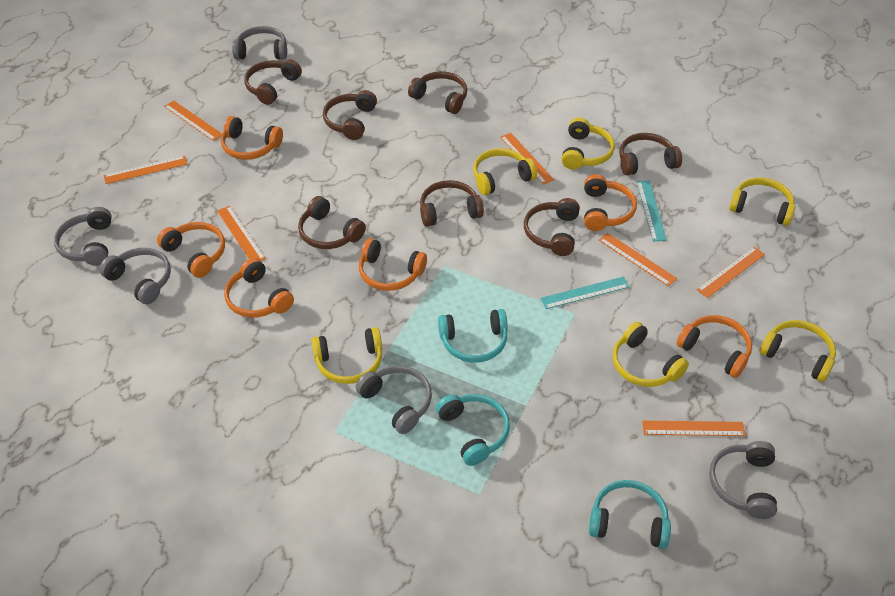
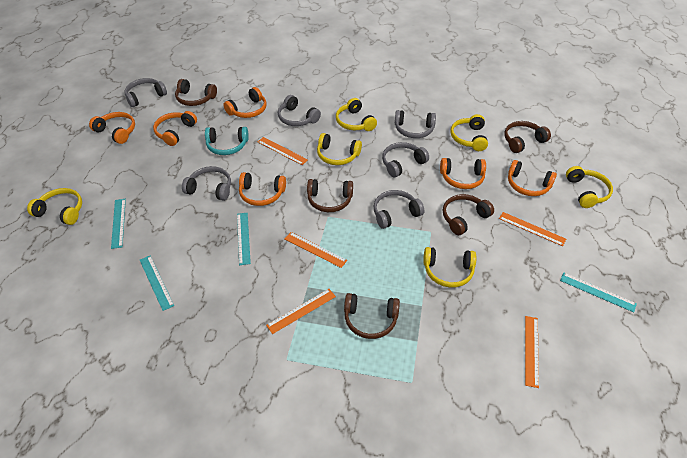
brown headphones: [244,59,302,105] [298,196,366,249] [323,90,377,140] [408,71,467,114] [420,180,484,227] [524,198,580,256] [619,133,682,175] = 7 -> [175,79,217,106] [307,179,353,212] [344,293,400,339] [443,194,494,235] [504,121,551,153] = 5
grey headphones: [54,207,112,266] [99,248,171,304] [232,26,287,60] [356,365,432,434] [709,441,777,519] = 5 -> [125,78,167,107] [182,166,231,201] [278,95,321,126] [373,190,424,229] [382,142,429,178] [395,110,436,138] = 6
orange ruler: [104,156,187,184] [164,101,222,141] [217,206,266,261] [500,133,554,185] [599,233,677,286] [642,421,746,436] [696,247,765,298] = 7 -> [258,137,308,165] [266,289,336,334] [285,232,347,268] [499,212,566,246] [525,316,539,388] = 5
turquoise headphones: [436,394,510,466] [438,309,508,362] [589,480,671,549] = 3 -> [205,127,249,155] = 1
turquoise ruler: [540,277,629,309] [637,181,667,241] = 2 -> [111,199,126,249] [140,255,174,311] [237,213,251,265] [560,273,637,312] = 4

